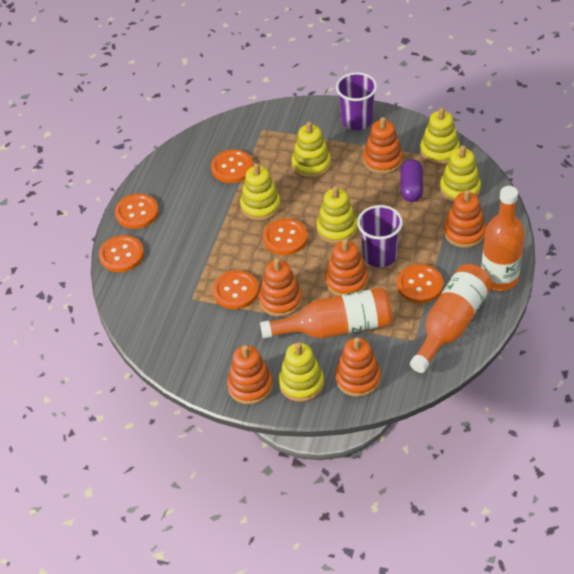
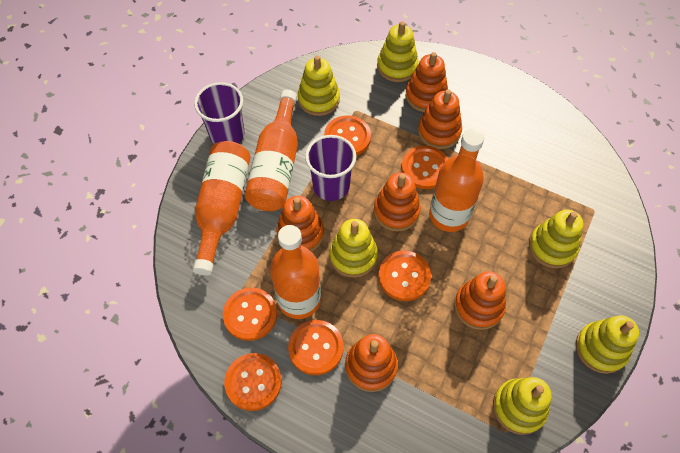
orange bottle: [260,288,392,339] [410,264,492,373] [481,186,525,291] = 3 -> [193,141,251,276] [245,90,298,211] [270,225,321,319] [429,128,484,232] = 4
purple capsule: [401,159,423,202] = 1 -> none = 0

